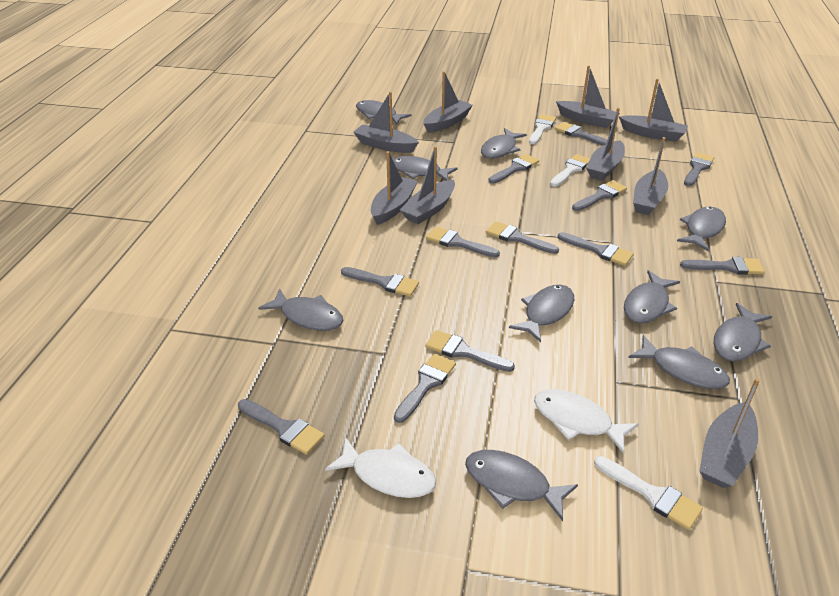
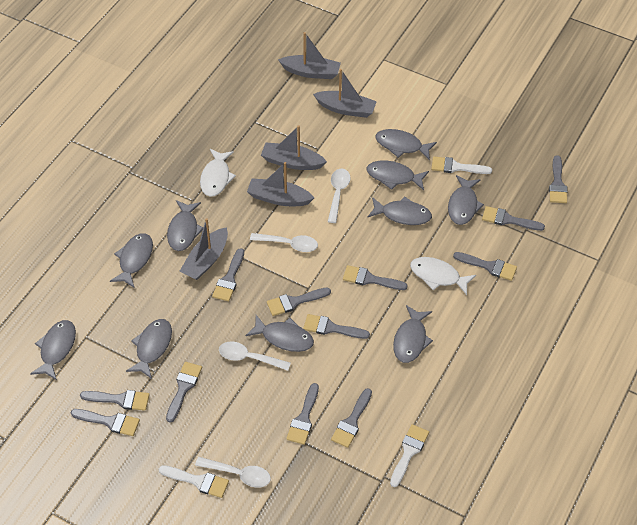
grey boat: [353,92,419,153] [371,151,418,225] [400,146,455,224] [424,71,473,133] [556,65,620,128] [586,108,625,181] [619,79,688,142] [633,137,668,215] [699,378,760,488] = 9 -> [180,218,228,280] [247,162,314,206] [261,125,327,170] [278,32,341,79] [313,69,377,118] = 5
white spoon: none = 0 -> [195,457,271,488] [219,341,291,371] [250,233,318,252] [328,169,350,223] = 4

